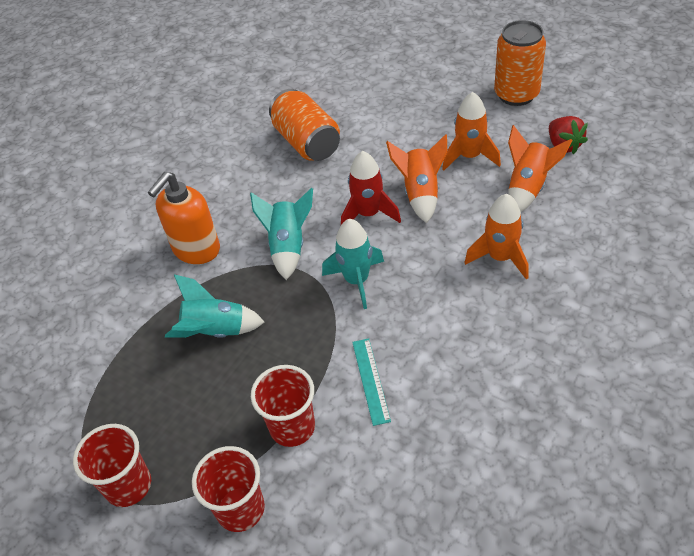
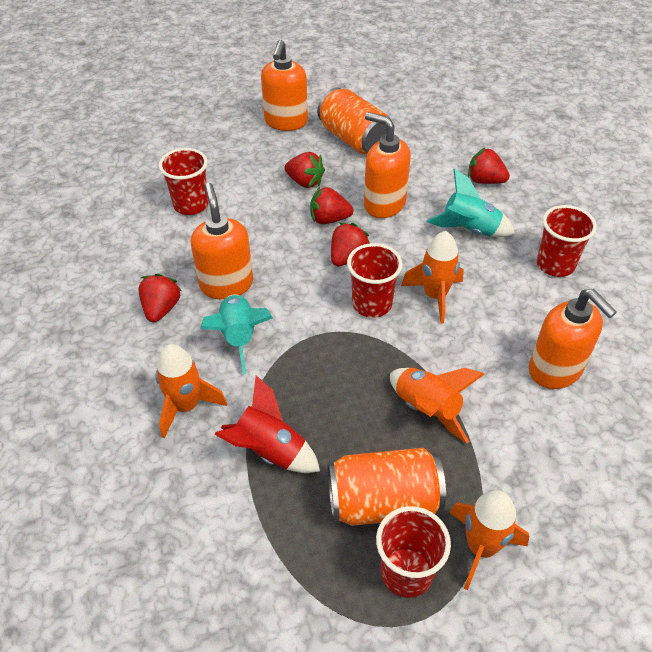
orange soap dispenser: [148,172,220,264] = 1 -> [191,183,253,299] [261,40,308,131] [364,112,411,218] [529,289,617,389] = 4
red cup: [73,424,151,507] [192,446,265,532] [251,365,315,447] = 3 -> [159,148,209,215] [347,243,403,318] [376,506,451,598] [537,205,597,277] = 4
red strawberry: [549,116,588,154] = 1 -> [139,273,181,322] [285,152,325,188] [310,187,354,224] [331,223,370,266] [468,148,510,184] = 5
turquoise rocket: [165,274,264,338] [250,188,313,280] [322,219,384,309] = 3 -> [201,294,273,374] [426,169,515,237] = 2
turquoise ruler: [352,338,391,426] = 1 -> none = 0

